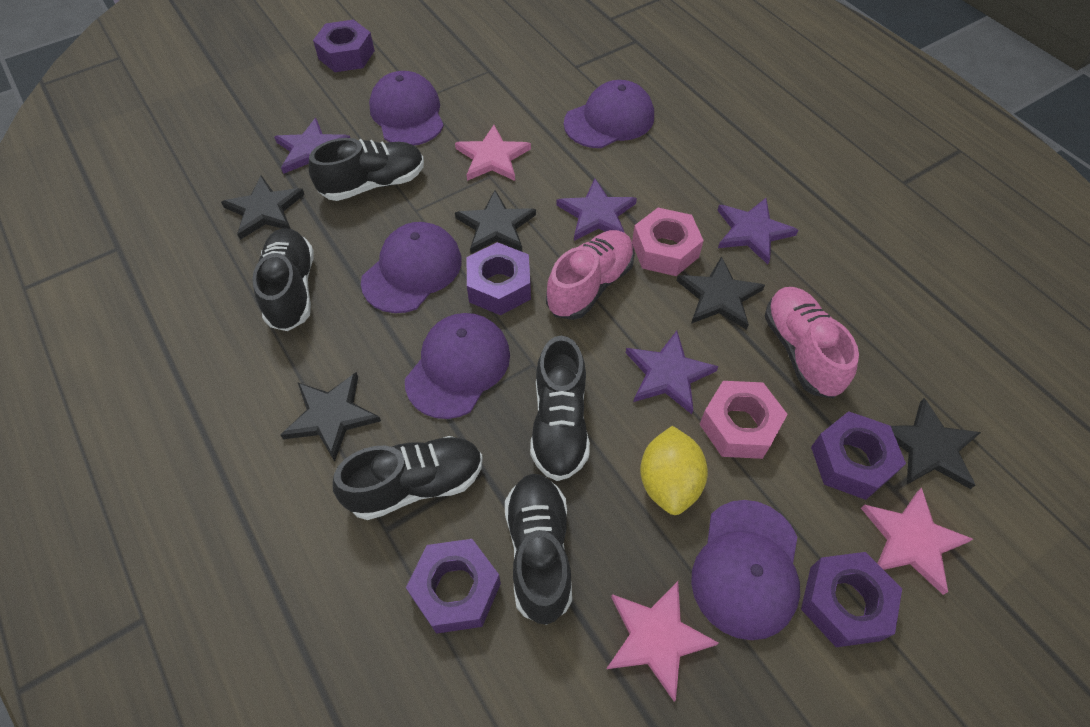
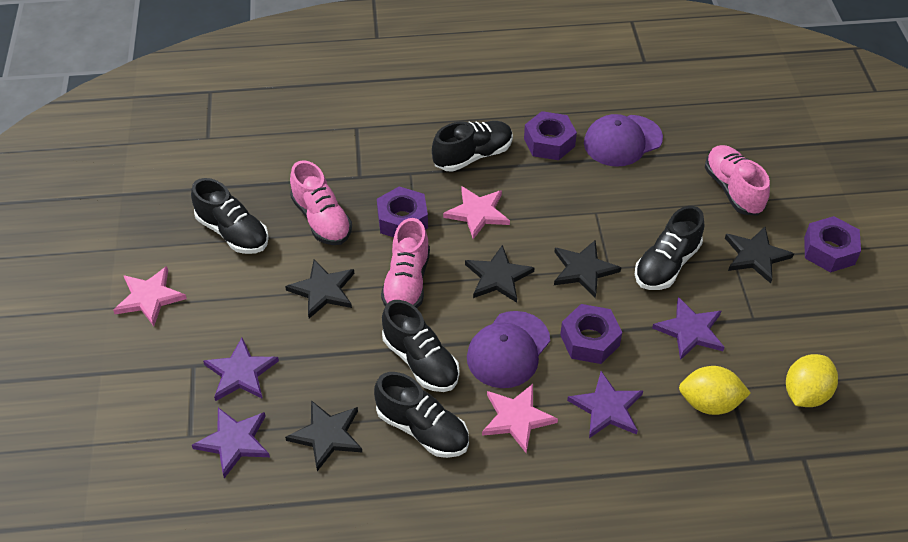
pink nut: [632,208,704,276] [700,381,788,459] = 2 -> none = 0
pink shoe: [546,230,635,320] [765,287,859,398] = 2 -> [290,160,352,245] [381,218,430,308] [705,145,770,216] = 3
purple cap: [361,222,462,313] [369,71,444,146] [405,313,510,419] [564,80,654,148] [691,500,800,640] = 5 -> [467,311,550,388] [584,114,663,167] = 2
purple nut: [313,20,375,72] [406,539,501,634] [467,242,531,315] [801,552,902,647] [811,411,906,500] = 5 -> [377,186,428,237] [524,111,577,160] [560,304,622,364] [804,216,861,273] = 4
yellow lemon: [640,426,708,515] = 1 -> [679,366,751,415] [786,354,838,407] = 2

